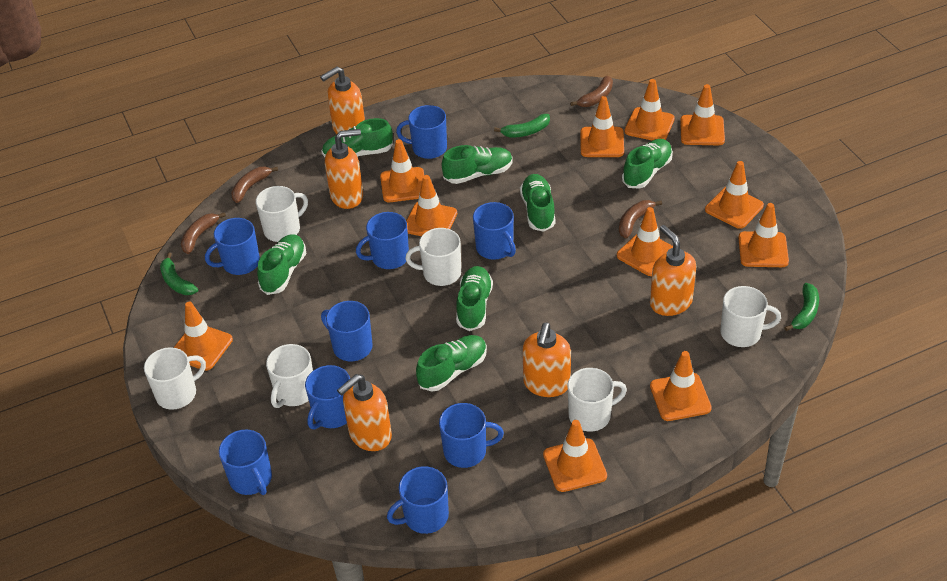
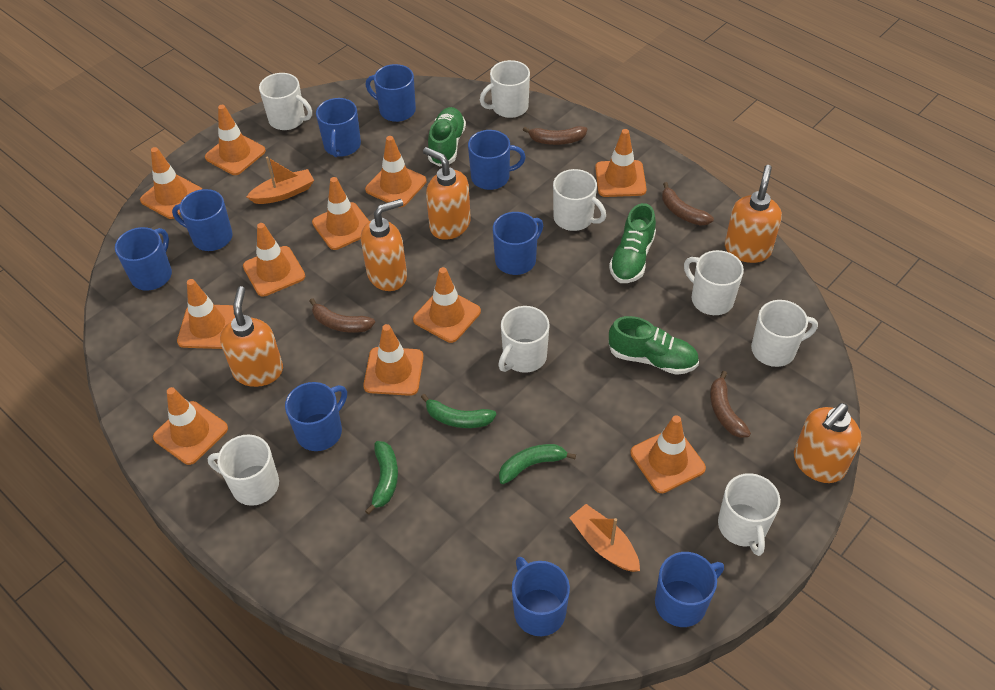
green shoe: [257,234,306,295] [322,118,393,157] [416,335,487,391] [442,145,513,184] [456,266,493,331] [520,174,556,232] [622,139,673,189] = 7 -> [428,107,466,166] [608,316,699,375] [609,203,656,283] = 3
orange boat: none = 0 -> [246,156,314,204] [569,504,640,572] = 2
white mug: [144,347,206,410] [256,186,308,242] [266,344,313,408] [405,228,461,286] [567,368,627,432] [720,286,781,347] = 6 -> [208,434,279,506] [259,73,312,130] [480,60,530,118] [498,306,550,373] [553,169,606,231] [684,250,744,315] [718,473,780,556] [751,300,818,367] = 8

